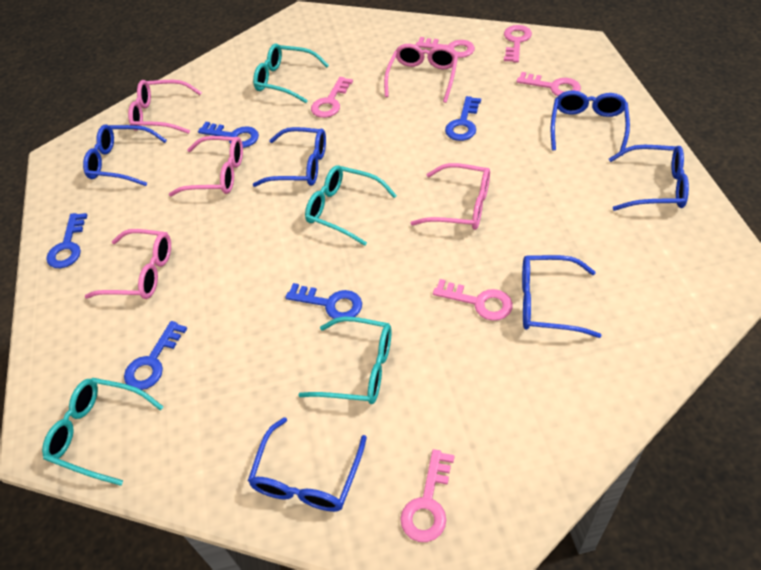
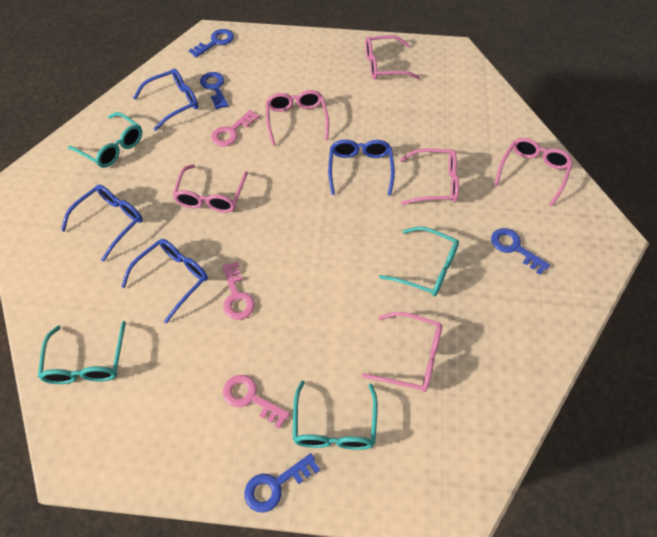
blue glasses: [83,125,167,186] [248,417,367,512] [253,127,326,187] [522,255,602,338] [551,91,630,156] [609,145,689,211] = 6 -> [61,185,143,262] [121,239,208,324] [133,68,198,131] [328,139,395,196] = 4
blue key: [46,213,87,268] [124,321,187,390] [198,122,259,148] [285,283,362,319] [445,96,481,141] = 5 -> [189,29,234,57] [200,72,229,109] [244,453,320,513] [491,228,550,275] = 4
pink glasses: [84,229,171,299] [128,80,202,134] [169,136,243,197] [384,44,458,103] [411,163,490,230] = 5 -> [172,164,248,213] [266,90,329,146] [361,312,442,392] [365,35,420,80] [399,148,459,205] [494,138,573,206] = 6
pink key: [311,77,353,118] [400,449,455,542] [416,37,475,58] [433,279,513,321] [504,25,532,62] [516,72,581,96] = 6 -> [211,110,259,146] [222,262,255,320] [223,375,290,429] = 3

